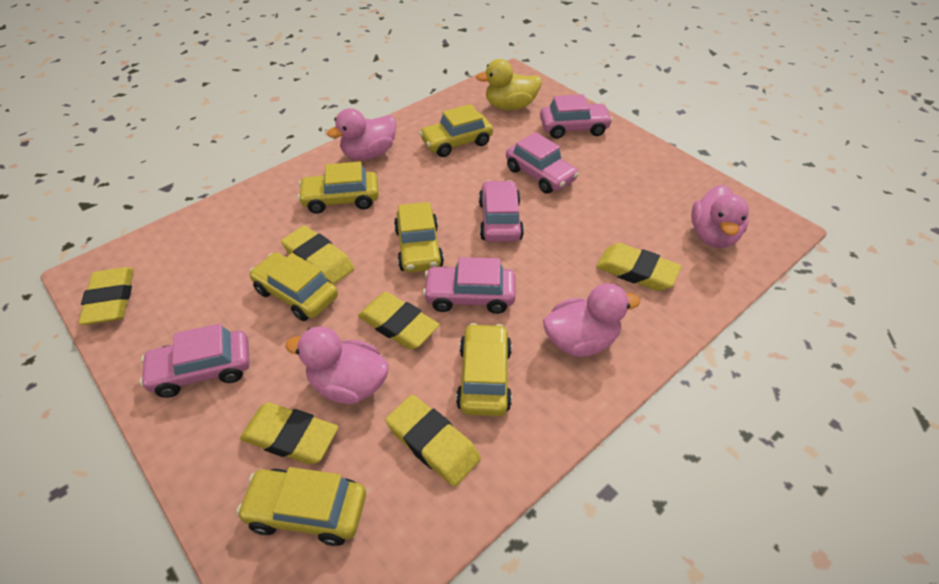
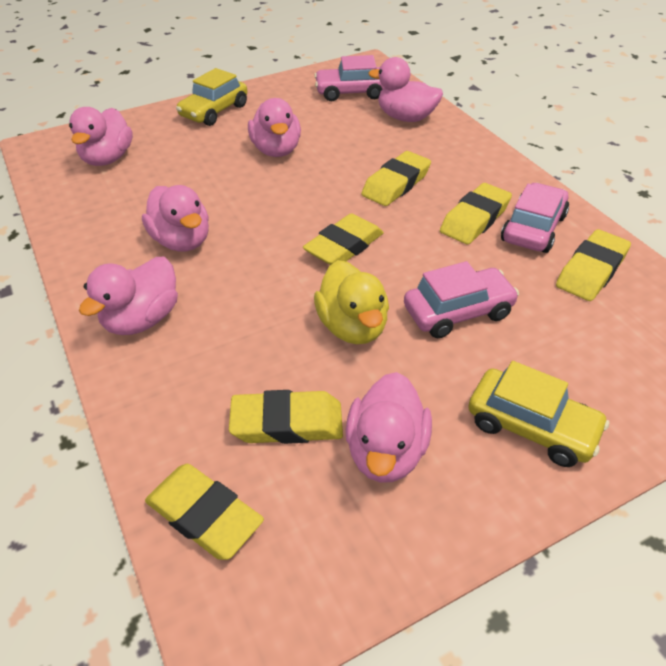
pink car: [139,323,250,398] [423,257,516,314] [479,180,524,242] [506,132,579,194] [540,94,613,139] = 5 -> [314,55,384,101] [404,261,519,338] [501,183,569,253] = 3
pink duck: [285,326,389,404] [327,108,396,160] [543,283,640,357] [691,185,749,248] = 4 -> [69,107,133,166] [79,257,178,335] [142,185,209,251] [248,98,301,157] [345,372,432,483] [368,57,443,122] = 6
yellow car: [237,467,366,546] [249,252,338,321] [298,162,379,214] [394,202,444,273] [419,104,493,157] [456,323,512,416] = 6 -> [176,68,248,126] [468,361,609,467] = 2

